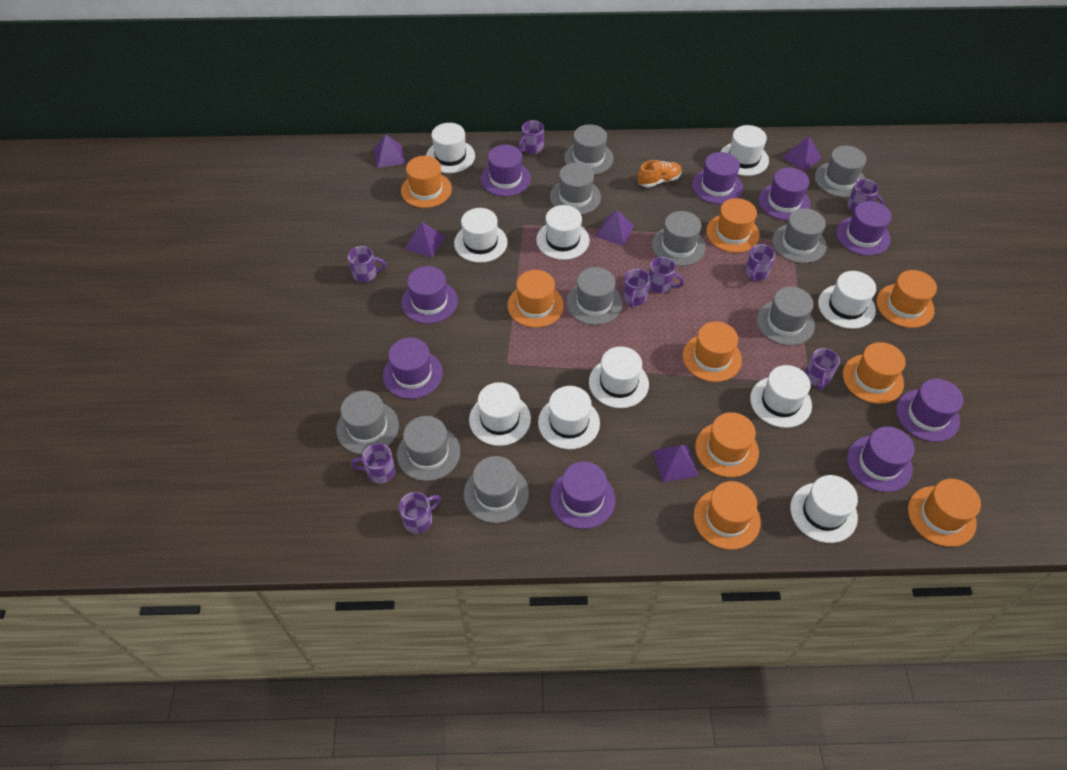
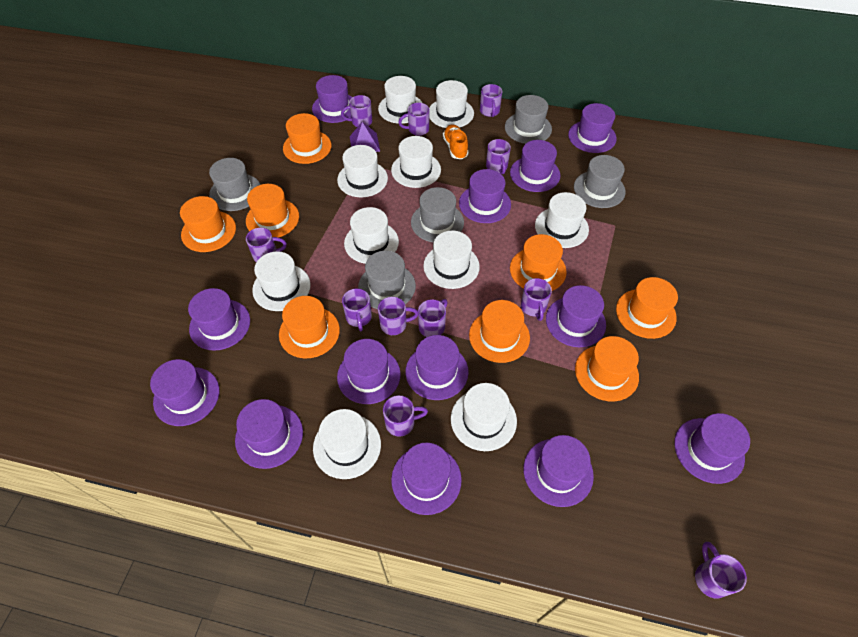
grey hat: [336,391,399,454] [397,416,460,481] [464,456,529,523] [550,163,601,215] [564,124,613,175] [566,267,623,325] [652,211,706,266] [757,287,815,345] [772,208,826,263] [815,146,866,197] = 10 -> [209,158,261,211] [358,251,416,309] [411,187,464,242] [505,95,552,144] [574,155,626,208] = 5
orange hat: [401,156,452,208] [507,270,564,328] [683,321,742,382] [694,481,761,550] [695,412,759,477] [706,198,760,253] [843,342,906,404] [876,270,937,328] [908,479,981,547] = 9 -> [180,196,236,252] [246,184,299,238] [279,296,340,358] [283,113,332,164] [469,300,530,363] [510,234,567,291] [575,336,639,401] [616,277,678,339] = 8
purple hat: [383,338,443,399] [401,266,458,324] [481,145,531,196] [550,462,615,529] [692,152,743,204] [759,168,811,220] [836,201,892,256] [847,426,915,492] [896,379,963,442] = 9 -> [150,359,219,426] [188,288,250,351] [235,399,303,469] [312,75,352,123] [337,339,401,404] [391,443,462,515] [406,335,469,400] [459,169,511,223] [510,140,560,192] [523,435,594,507] [546,285,606,347] [568,103,617,153] [674,413,750,484] = 13
purple mug: [348,246,387,283] [351,443,395,484] [399,492,441,533] [518,120,544,154] [623,269,650,308] [649,257,684,293] [745,244,775,282] [805,348,840,391] [847,179,884,212] = 9 -> [246,227,287,262] [341,95,372,127] [342,288,372,332] [378,297,418,335] [383,395,428,437] [398,103,430,136] [418,299,448,337] [480,84,502,117] [486,139,511,174] [521,278,552,321] [695,542,747,599] = 11
purple pyramid: [374,134,405,168] [405,222,445,258] [596,210,634,246] [653,445,698,482] [782,136,822,171] = 5 -> [350,122,380,152] = 1

